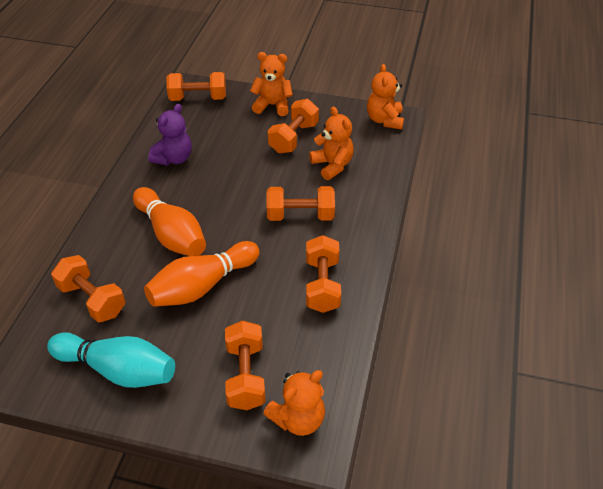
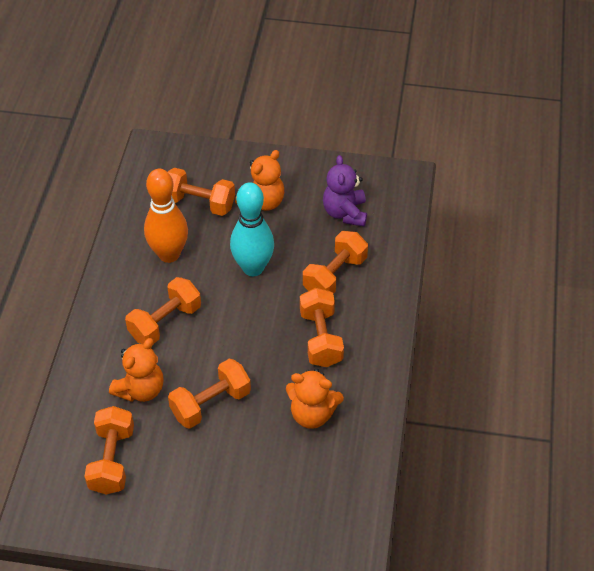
orange bowling pin: [133,187,206,256] [144,241,260,307] = 2 -> [144,169,188,263] = 1
orange teddy bear: [250,52,293,116] [263,370,325,436] [309,106,354,180] [367,64,404,130] = 4 -> [109,338,163,402] [235,150,284,211] [286,369,344,429] = 3

